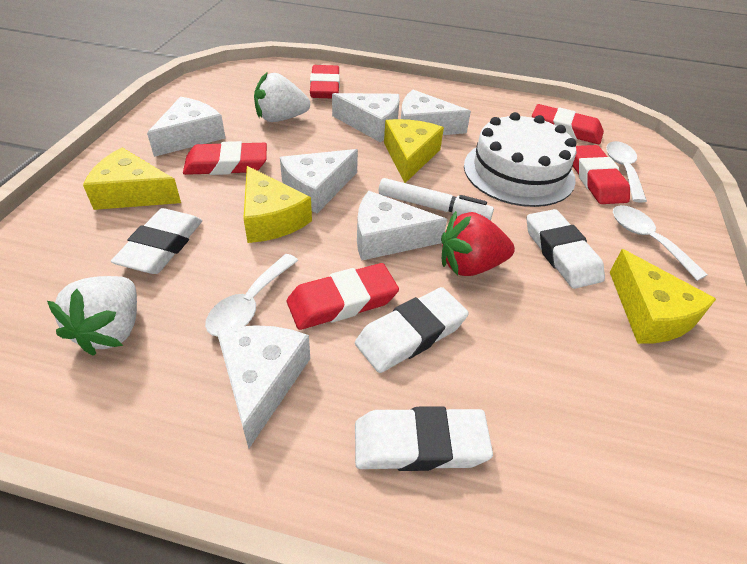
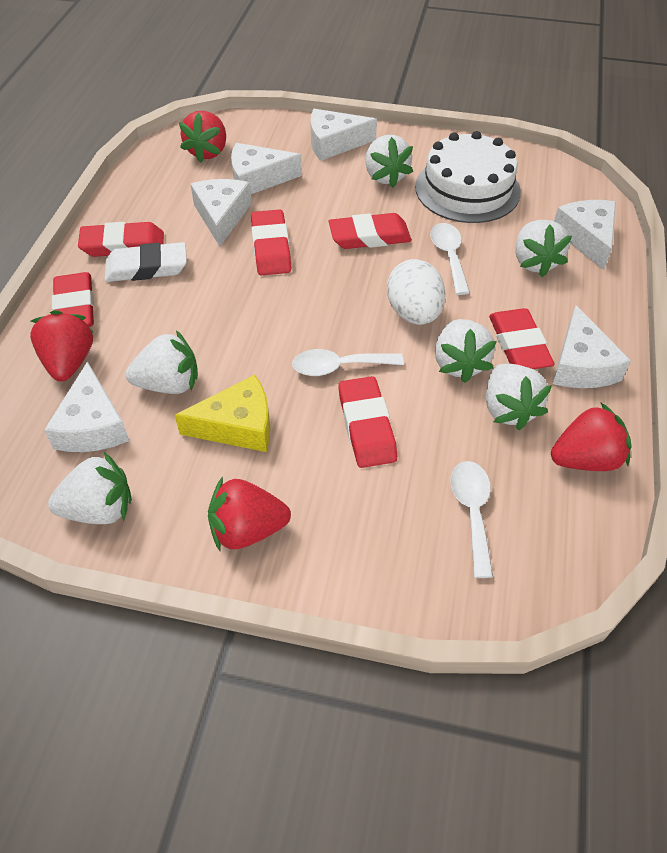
red eraser: [183,141,267,175] [287,263,399,330] [310,65,340,98] [532,104,604,144] [573,145,630,204] = 5 -> [52,272,94,327] [78,222,164,257] [251,209,292,275] [329,213,412,249] [338,376,397,468] [489,308,555,369] = 6
red strawberry: [441,211,515,276] = 1 -> [30,310,94,381] [179,111,226,163] [208,476,291,551] [551,402,632,471] = 4
white egg: none = 0 -> [387,259,446,325] = 1
white eraser: [111,208,202,274] [355,287,469,373] [355,406,493,471] [526,209,605,289] = 4 -> [105,242,187,282] = 1
white marker: [379,178,494,220] = 1 -> none = 0
white strawberry: [47,276,137,356] [254,72,310,122] = 2 -> [48,452,132,524] [126,330,198,394] [365,135,413,188] [435,319,497,383] [486,364,552,430] [515,220,572,277] = 6
yellow cheese: [83,148,181,210] [243,166,312,243] [384,119,444,183] [610,249,716,344] = 4 -> [175,375,270,452] = 1

